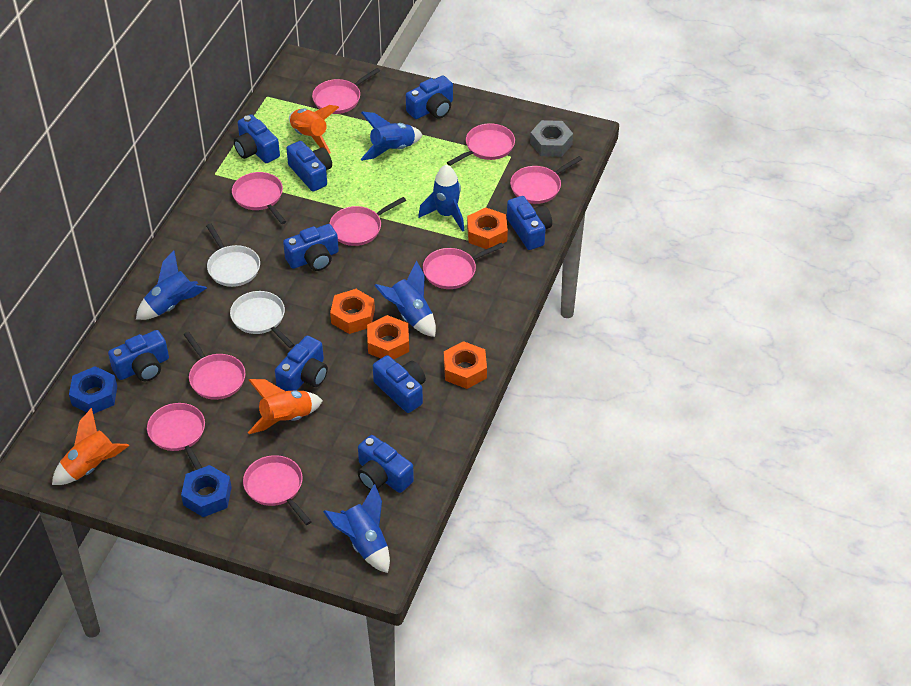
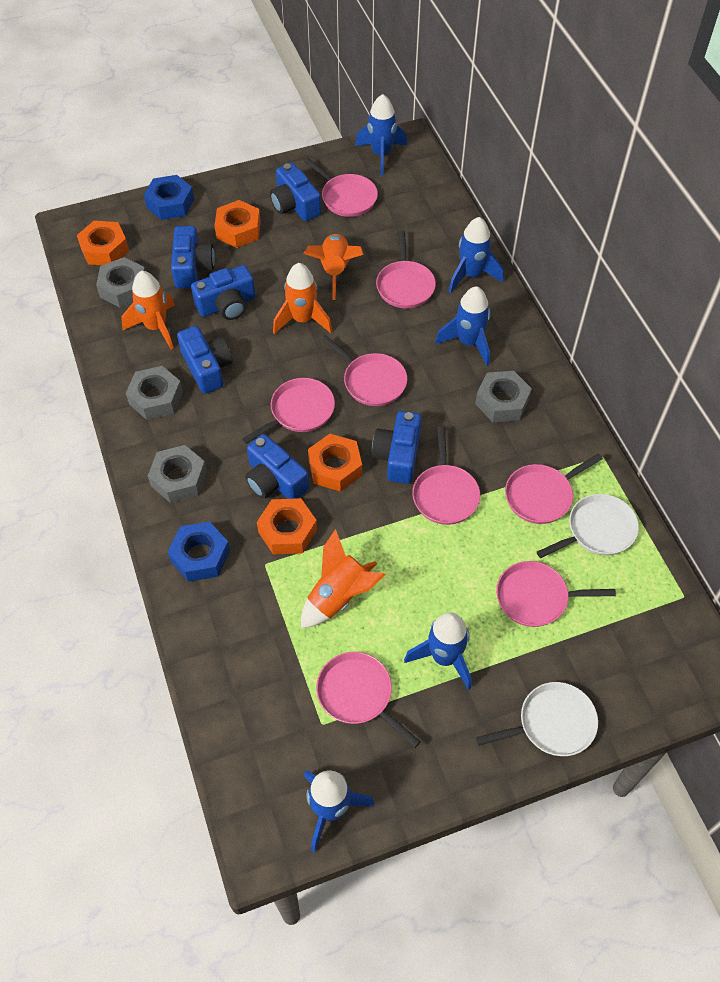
blue camera: [108,330,169,381] [234,114,280,163] [275,336,328,391] [283,224,339,271] [286,141,332,192] [358,435,414,493] [373,355,426,413] [406,75,453,119] [507,196,552,250] = 9 -> [171,226,215,288] [177,326,232,394] [191,265,255,320] [245,434,309,499] [270,162,321,221] [372,411,422,484] = 6
grey nut: [530,120,573,157] = 1 -> [96,257,145,308] [126,366,183,420] [148,445,207,503] [475,371,532,422] = 4
orange rocket: [52,408,129,485] [248,379,323,434] [289,105,339,154] = 3 -> [122,271,175,350] [273,263,332,334] [301,529,385,628] [304,234,364,300] = 4
pink pan: [147,403,205,470] [183,331,245,400] [232,172,286,224] [243,455,312,525] [312,68,380,114] [329,197,406,246] [423,243,504,289] [447,123,515,166] [510,156,583,204] = 9 -> [242,378,335,444] [304,158,378,217] [316,652,421,748] [321,335,407,406] [376,230,436,308] [412,427,480,525] [496,561,616,627] [505,453,603,524] = 8

